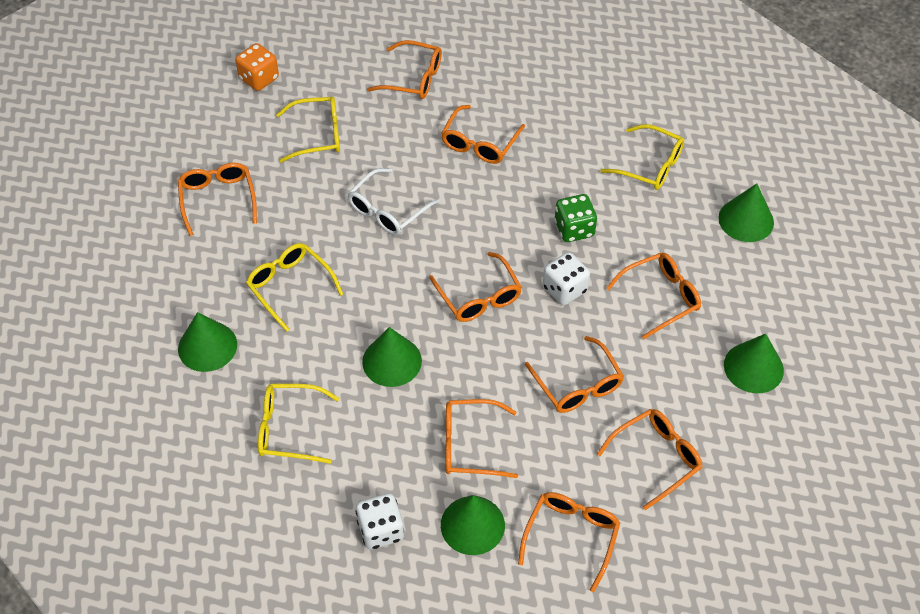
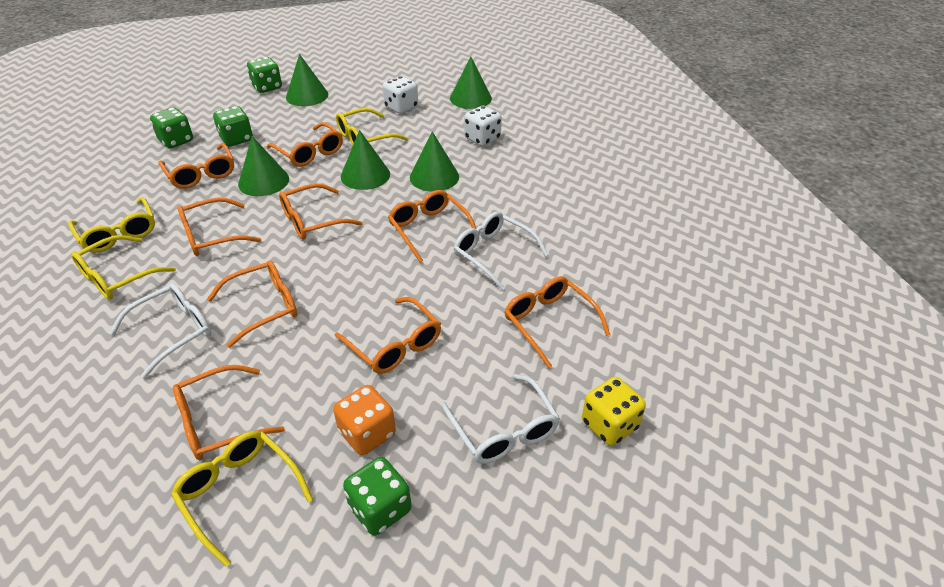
green dice: [554,194,597,242] = 1 -> [150,107,193,148] [213,106,253,146] [247,57,282,93] [343,457,411,536] = 4
white glasses: [348,168,440,235] = 1 -> [109,283,211,379] [441,374,560,464] [454,211,548,290] = 3
yellow dice: none = 0 -> [582,377,646,446] = 1

